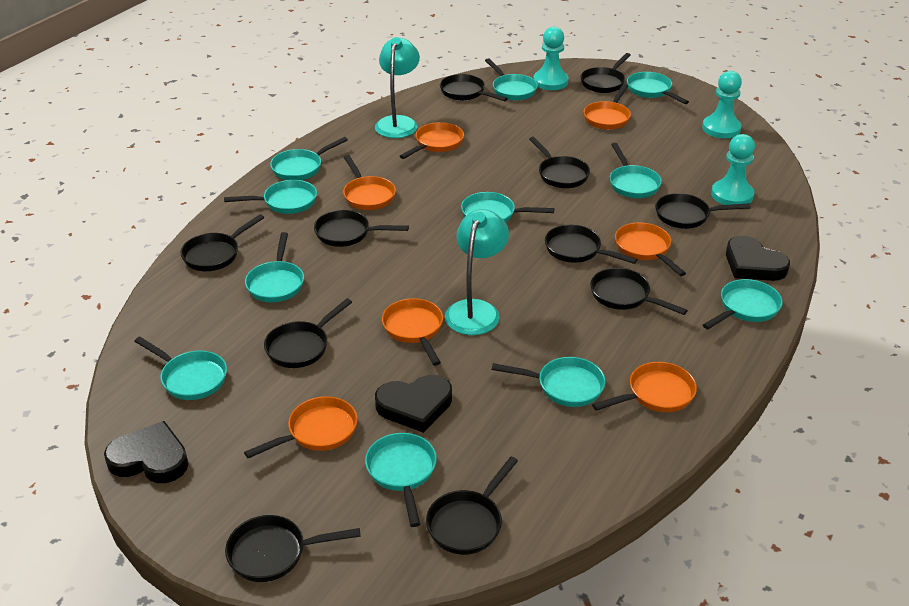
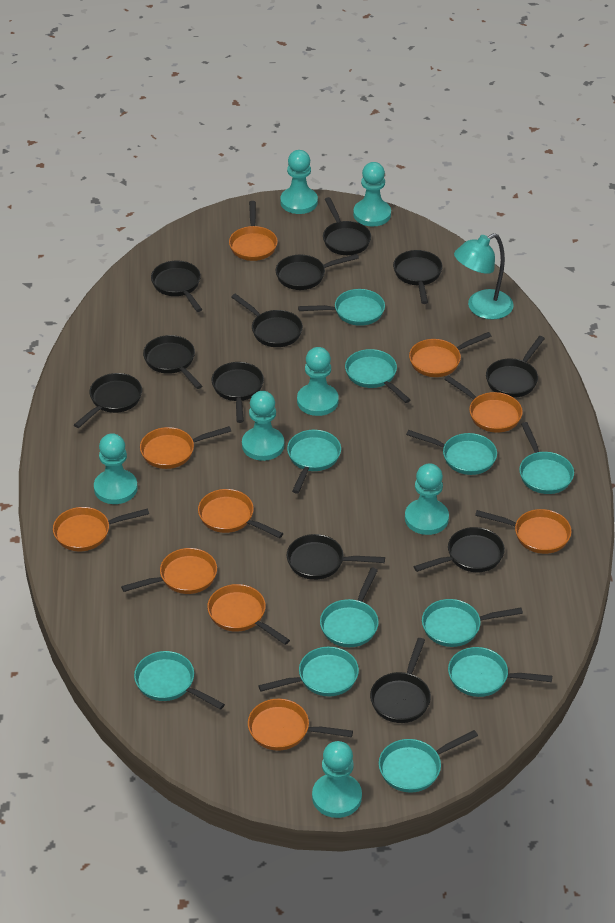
black heart: [104,421,189,483] [375,375,452,433] [726,236,790,281] = 3 -> none = 0
black pan: [181,214,265,271] [225,515,360,582] [264,298,352,368] [314,210,409,247] [426,456,518,555] [440,74,508,101] [529,137,590,188] [545,225,637,264] [581,53,631,93] [590,268,688,315] [655,193,750,229] = 11 -> [74,373,142,428] [143,335,202,389] [151,261,202,312] [211,362,264,423] [231,294,303,347] [276,254,359,290] [287,534,385,580] [323,197,371,255] [370,638,431,723] [393,250,443,304] [414,527,505,572] [486,336,545,398] = 12
orange pan: [244,396,358,458] [343,155,396,210] [382,298,443,366] [399,122,464,159] [583,84,631,130] [592,362,697,412] [615,222,686,276] = 7 -> [53,507,149,551] [121,548,217,594] [140,426,231,469] [198,489,284,538] [207,584,290,645] [229,201,278,261] [248,699,353,751] [409,332,491,377] [444,375,523,433] [475,509,572,554] = 10
turquoise lamp: [375,37,420,138] [445,209,509,335] = 2 -> [454,233,513,320] = 1
turquoise pawn: [533,27,569,90] [702,71,742,138] [711,134,755,205] = 3 -> [94,433,138,504] [242,391,284,461] [280,150,318,214] [297,347,339,416] [312,741,362,818] [353,162,391,226] [405,463,449,535] = 7

